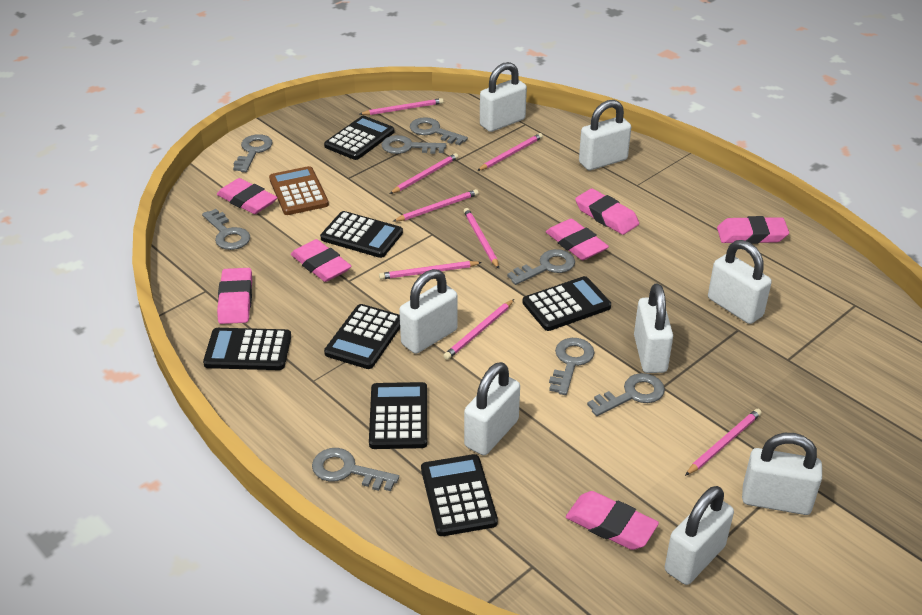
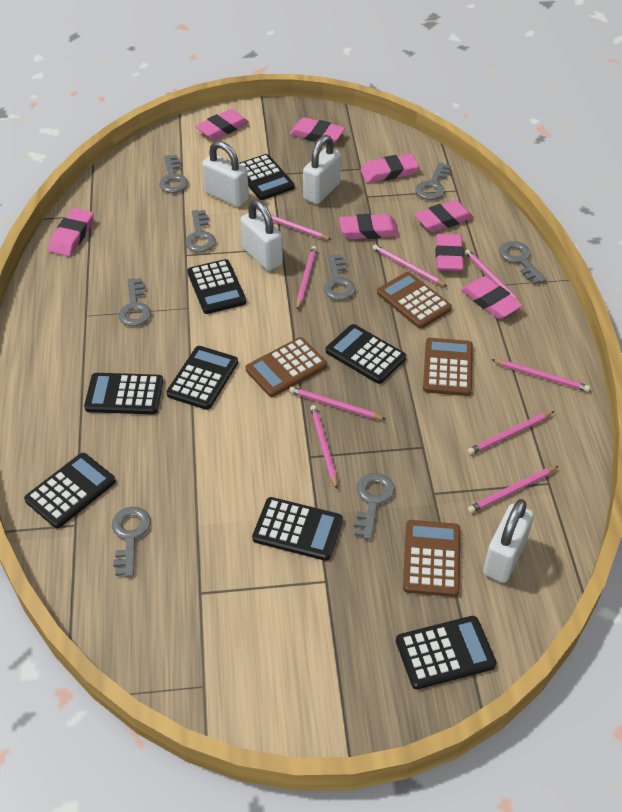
black calculator: [203,328,291,370] [320,211,403,258] [324,116,394,160] [324,304,400,369] [369,382,427,449] [421,454,498,536] [522,276,611,331] = 7 -> [24,453,116,528] [84,373,163,415] [166,346,238,410] [187,259,246,314] [238,154,295,200] [252,497,343,561] [326,324,406,384] [396,616,496,690] = 8
brown calculator: [269,166,329,215] = 1 -> [246,337,327,397] [377,272,452,329] [403,520,460,597] [423,338,473,396] = 4
pink eraser: [217,178,278,214] [217,268,252,324] [291,239,352,282] [546,219,609,260] [566,491,659,550] [575,188,639,235] [717,216,789,244] = 7 -> [48,208,94,256] [195,109,249,140] [289,117,345,144] [339,214,399,239] [360,154,419,183] [414,200,473,232] [435,234,464,271] [461,276,523,319] = 8
pink pencil: [360,98,444,115] [379,261,482,280] [389,153,458,194] [393,189,479,222] [443,299,514,360] [464,208,499,269] [477,133,543,171] [685,409,762,476] = 8 -> [256,209,332,240] [289,387,386,420] [296,246,317,310] [310,405,337,489] [373,244,448,287] [465,249,521,303] [468,411,554,455] [468,466,558,513] [491,359,590,392] = 9
white padlock: [399,269,458,354] [464,362,520,455] [480,62,527,132] [579,100,631,170] [634,284,673,373] [665,486,734,585] [708,240,772,324] [742,433,822,515] = 8 -> [202,141,249,207] [240,200,283,271] [303,135,341,204] [483,499,534,583] = 4

